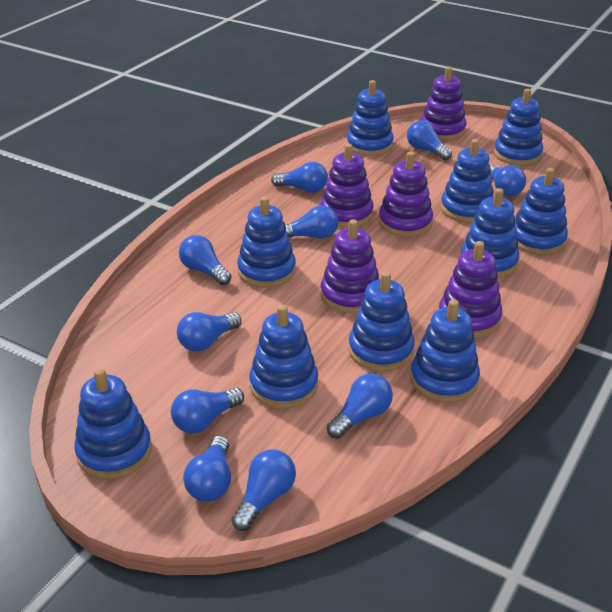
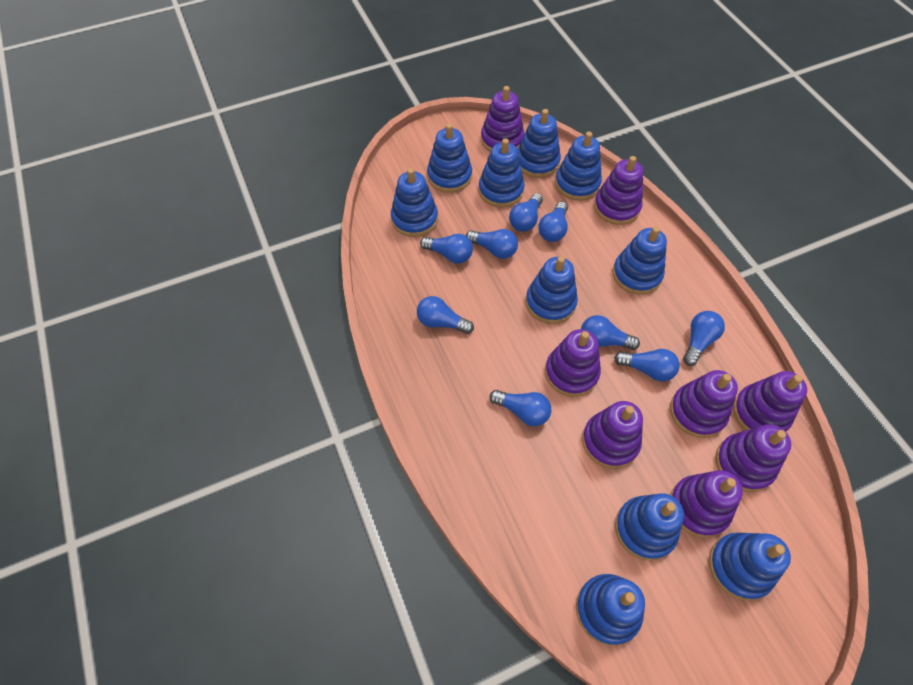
blue light bulb: [171,388,244,433] [177,312,241,351] [179,235,231,285] [183,436,231,502] [232,450,296,531] [271,162,328,193] [285,205,338,239] [327,373,393,439] [407,121,452,160] [490,165,526,196] = 10 -> [417,296,474,334] [420,234,473,264] [466,229,518,259] [490,390,551,426] [509,193,543,232] [538,202,568,242] [581,315,640,350] [614,349,680,382] [683,311,725,366] = 9
purple stacking toy: [320,144,374,228] [320,219,379,313] [379,152,433,237] [421,67,467,140] [439,241,502,338] = 5 -> [481,86,524,152] [545,329,601,397] [582,401,643,469] [594,156,643,225] [670,370,738,438] [670,470,743,538] [715,424,791,492] [733,371,807,432] = 8

